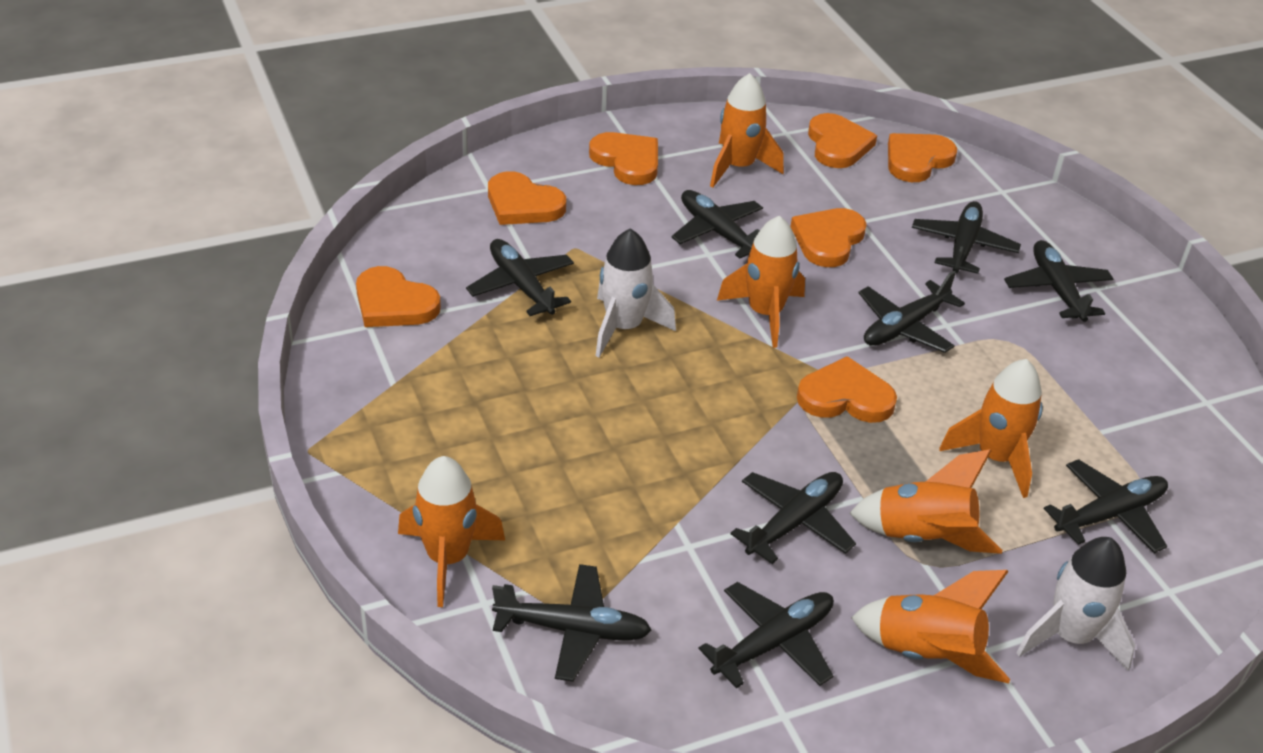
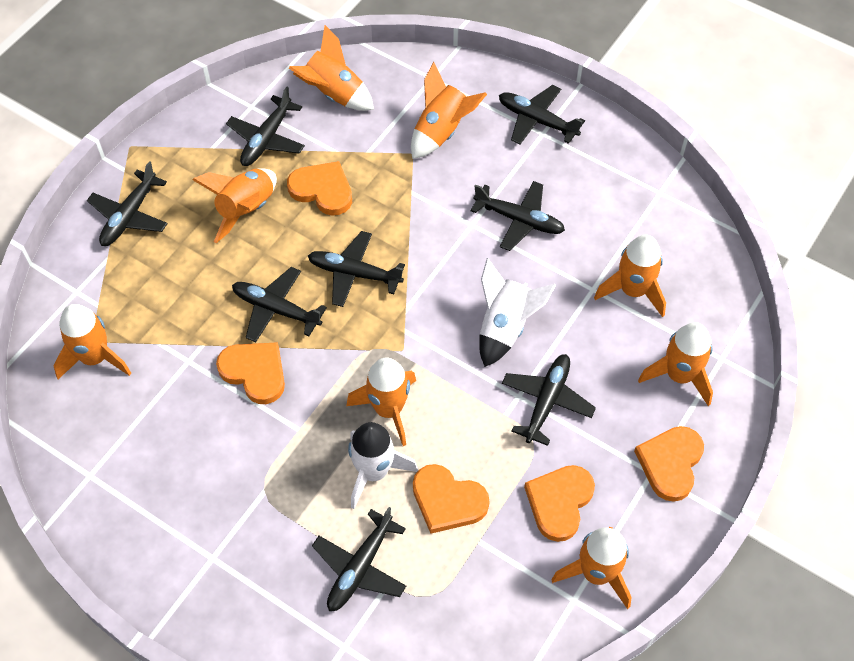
black plane: [466,239,574,316] [492,564,651,682] [671,190,763,259] [699,582,834,688] [730,472,856,564] [858,271,965,353] [912,201,1021,274] [1004,240,1114,322] [1044,459,1168,553] = 9 -> [87,161,168,246] [226,87,305,166] [232,267,327,342] [308,231,405,307] [312,507,406,611] [471,181,565,251] [499,85,585,145] [502,354,596,446] = 8
orange heart: [356,266,441,327] [488,171,566,225] [589,132,658,185] [790,208,867,267] [797,356,897,423] [808,113,877,168] [888,133,957,182] = 7 -> [216,342,285,404] [287,161,352,216] [413,464,489,534] [524,465,595,542] [634,426,704,502] = 5
orange rocket: [398,456,505,607] [710,73,784,187] [717,216,805,348] [850,449,1002,554] [851,570,1010,683] [940,359,1043,498] = 6 -> [53,304,131,379] [192,169,277,243] [289,25,374,111] [346,357,416,446] [411,62,487,159] [551,526,632,609] [594,235,666,317] [638,322,713,406] = 8

